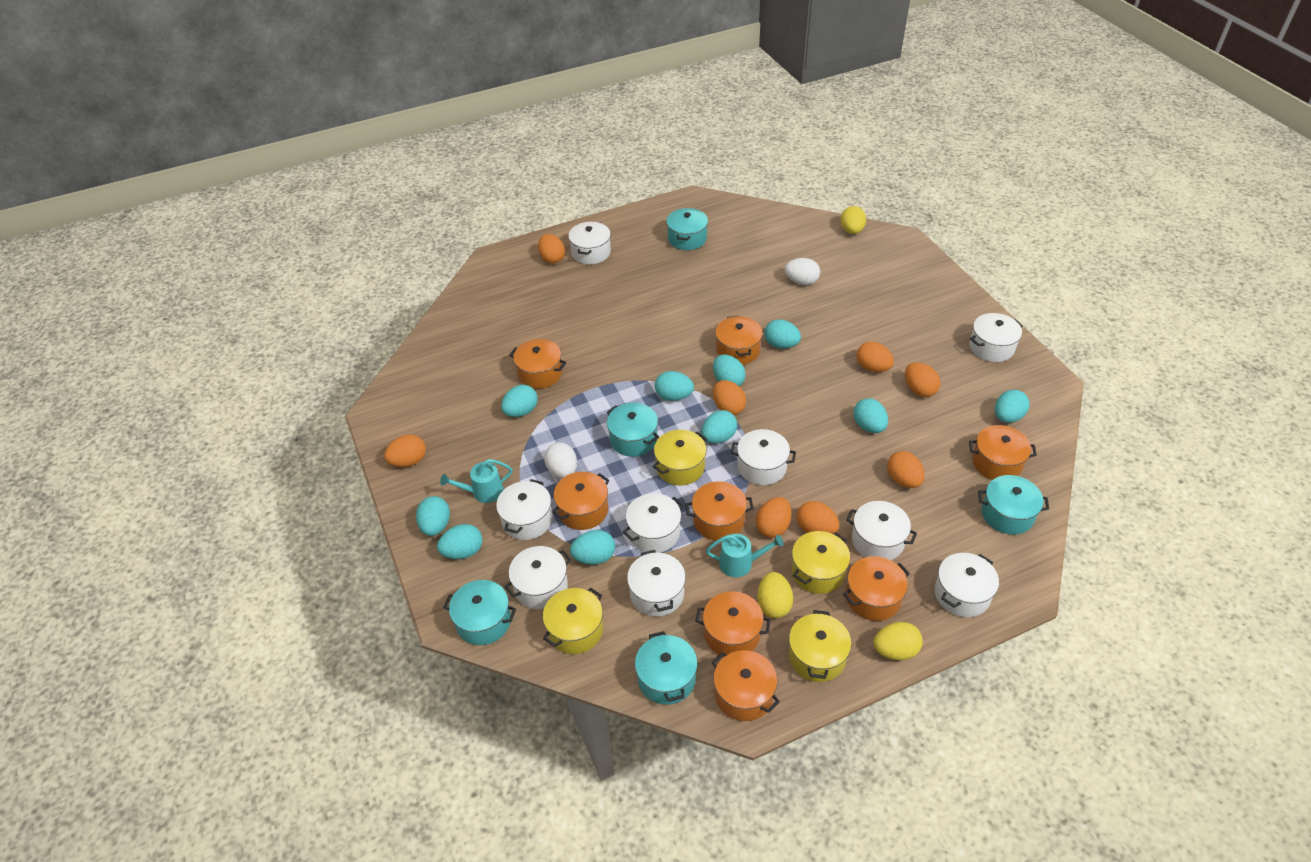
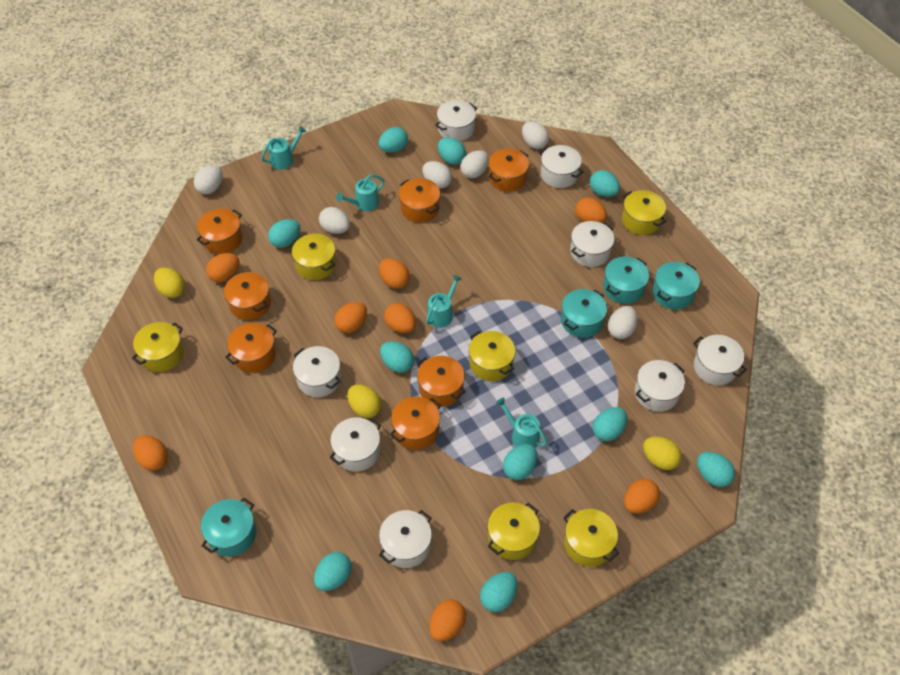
orange pot: [510,339,566,389] [552,472,610,530] [685,481,754,541] [695,591,771,657] [712,650,780,721] [715,316,763,365] [843,556,910,621] [969,425,1037,480] = 8 -> [196,209,243,254] [224,272,271,320] [225,323,277,373] [390,397,441,450] [399,178,440,223] [417,356,466,407] [488,149,529,192] = 7
turquoise pot: [443,580,516,645] [607,403,659,457] [635,631,697,705] [666,208,708,250] [978,475,1049,535] = 5 -> [201,498,256,557] [561,289,607,338] [603,257,649,304] [652,262,700,309] = 4
turquoise watering can: [440,459,512,503] [706,534,783,577] = 2 -> [261,126,306,170] [336,174,384,211] [426,275,462,328] [496,397,548,447] = 4
white egg: [544,442,577,479] [785,258,820,285] = 2 -> [194,165,223,194] [319,207,350,234] [422,161,452,189] [461,150,489,178] [522,121,549,149] [608,306,638,339] = 6
white pot: [496,479,553,540] [504,546,571,609] [568,222,611,264] [623,493,684,553] [627,550,686,616] [731,429,796,485] [846,501,917,560] [934,553,999,617] [970,313,1023,362] = 9 -> [293,346,341,397] [330,417,381,471] [379,510,432,568] [435,100,477,141] [539,145,583,188] [570,221,614,267] [635,360,685,412] [693,335,747,385] = 8
yellow pot: [543,588,603,654] [653,430,707,486] [788,610,851,682] [791,531,850,594] = 4 -> [132,322,184,372] [292,234,336,280] [469,331,515,381] [487,503,540,560] [563,509,619,567] [622,190,666,235] = 6

